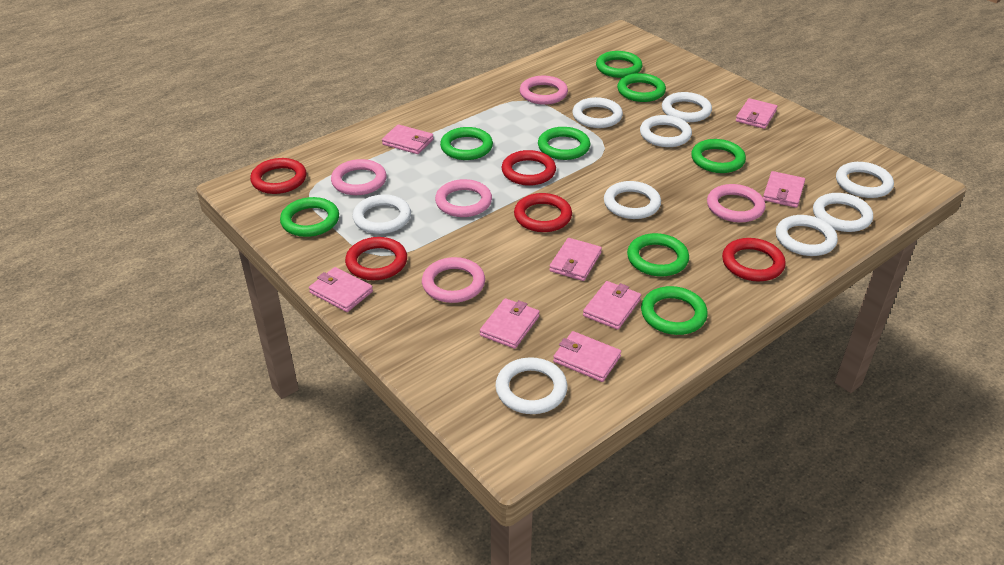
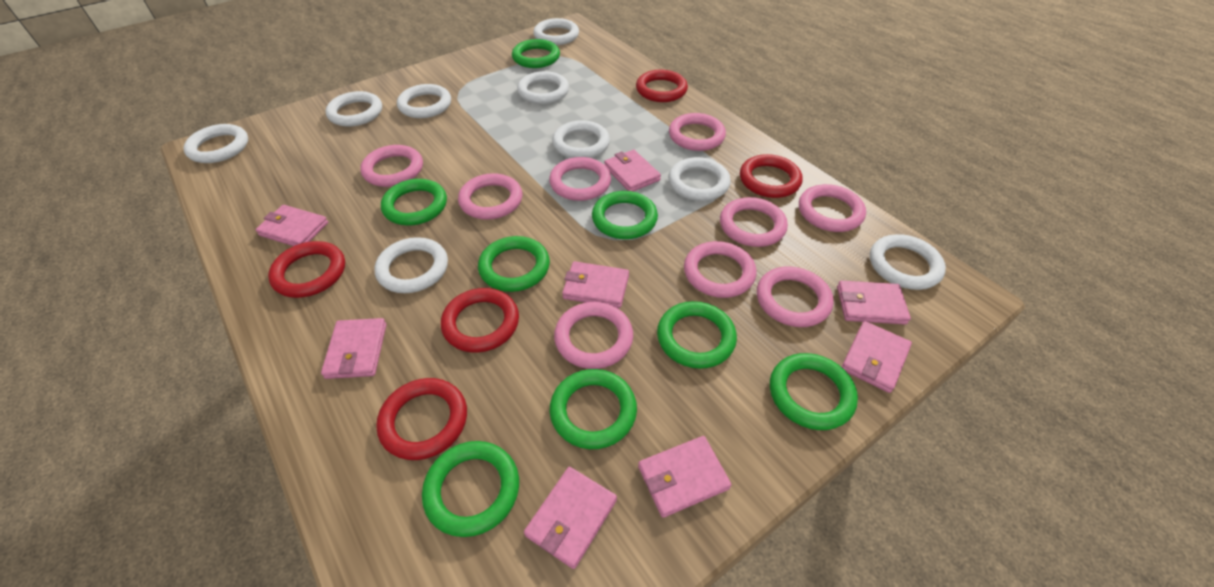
pink ring: [331,159,387,195] [422,257,485,303] [435,179,492,217] [520,76,568,105] [707,184,766,223] = 5 -> [360,145,423,187] [458,173,522,220] [549,157,611,201] [554,302,633,369] [669,113,726,151] [684,241,757,298] [720,197,788,247] [757,267,834,327] [799,184,866,232] = 9

